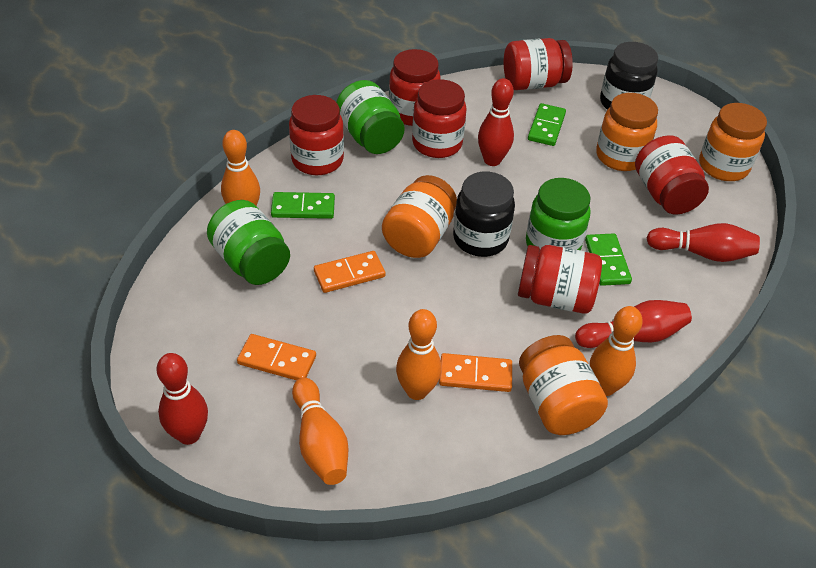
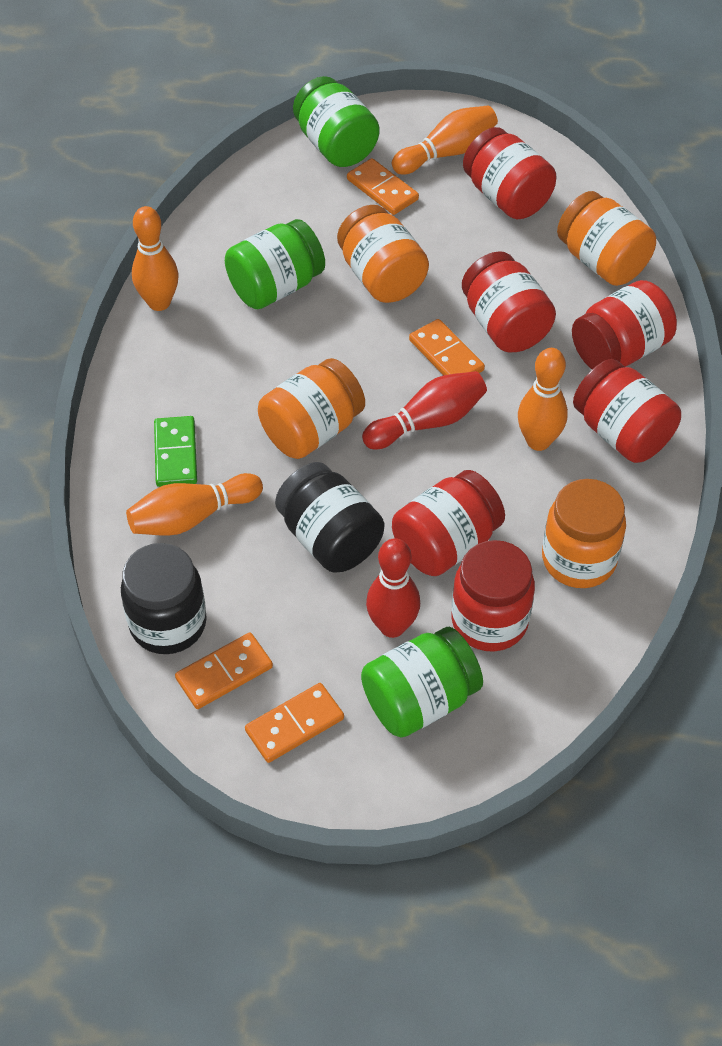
green domino: [271,192,335,219] [528,103,566,146] [585,233,632,286] = 3 -> [154,416,197,487] = 1
orange domino: [237,334,316,381] [314,251,386,293] [439,353,512,392] = 3 -> [175,633,273,709] [245,683,344,763] [347,158,419,215] [409,319,485,375] = 4
red bowling pin: [156,353,208,445] [478,78,514,166] [575,300,692,348] [647,223,760,262] = 4 -> [362,371,487,449] [366,538,420,638] = 2

